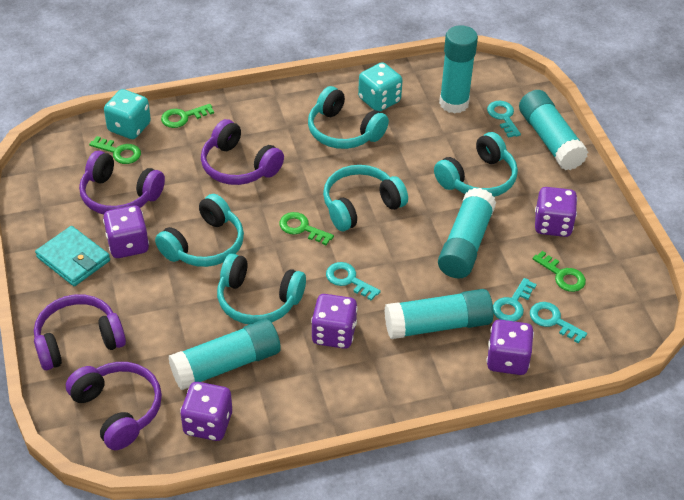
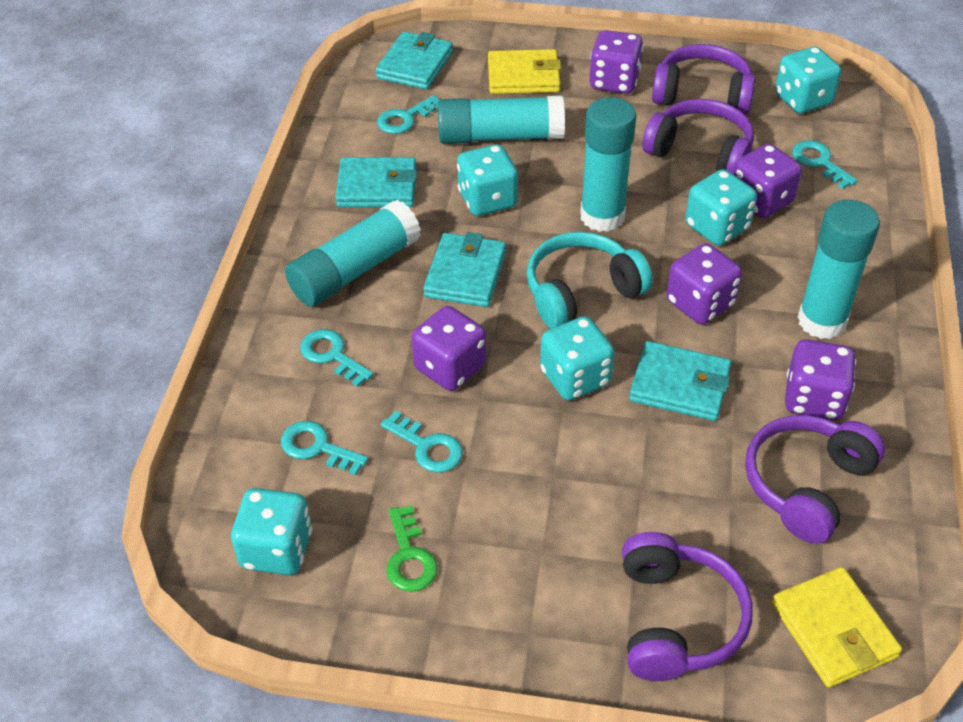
green key: [89,136,141,164] [161,104,214,128] [279,212,334,245] [533,251,586,292] = 4 -> [386,505,438,592] = 1
turquoise dice: [104,89,151,139] [358,62,403,112] = 2 -> [231,488,312,575] [457,144,518,216] [540,316,615,400] [685,169,757,246] [775,47,841,113] = 5
turquoise glue stick: [168,319,281,390] [384,289,494,339] [438,188,496,278] [439,25,478,113] [519,90,588,170] = 5 -> [285,200,421,307] [438,96,565,144] [580,97,636,232] [798,200,880,339] = 4
turquoise headphones: [155,194,244,267] [217,253,306,324] [308,86,389,149] [323,165,408,231] [434,132,518,197] = 5 -> [527,232,653,329] = 1
turquoise key: [326,262,381,301] [487,101,521,138] [493,278,537,321] [530,302,587,343] = 4 -> [281,421,368,476] [300,329,374,387] [377,95,439,134] [381,411,463,473] [792,140,857,189] = 5
turquoise wallet: [35,226,110,286] = 1 -> [336,157,417,207] [376,32,453,90] [423,232,506,307] [629,341,731,421] = 4
yellow wallet: none = 0 -> [488,49,561,94] [772,567,902,688] = 2

